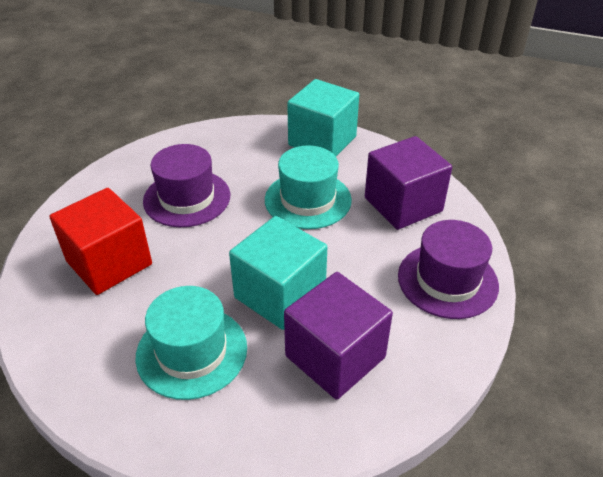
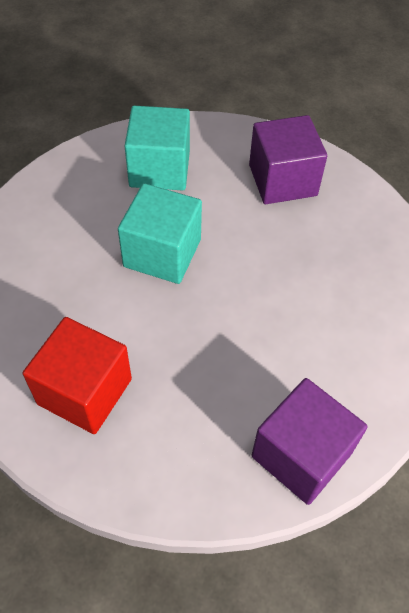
purple hat: [143,144,230,227] [398,220,499,319] = 2 -> none = 0
turquoise hat: [136,286,247,400] [265,146,352,229] = 2 -> none = 0

